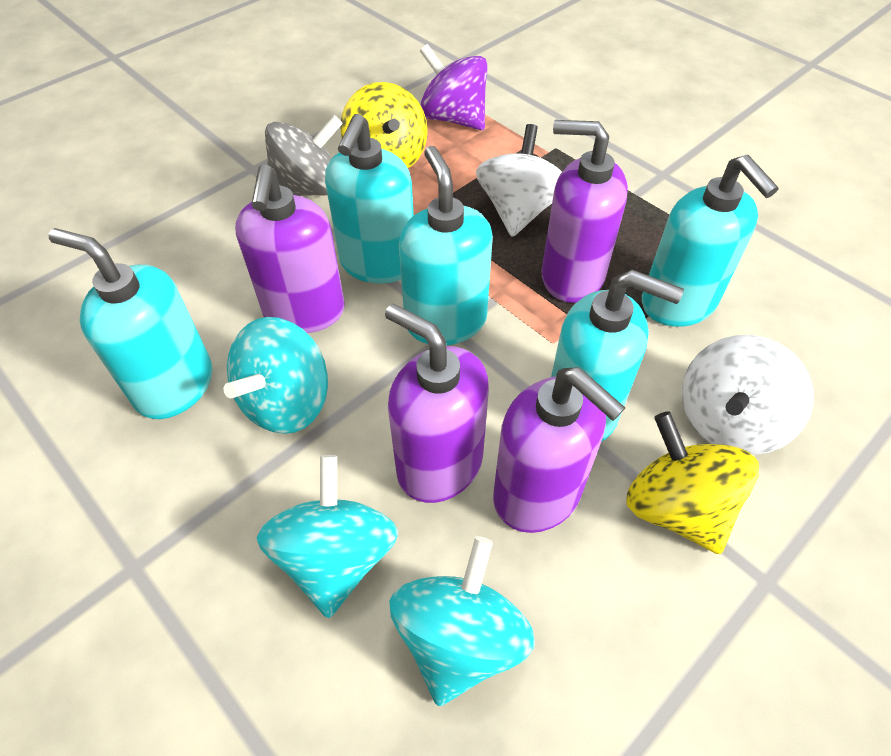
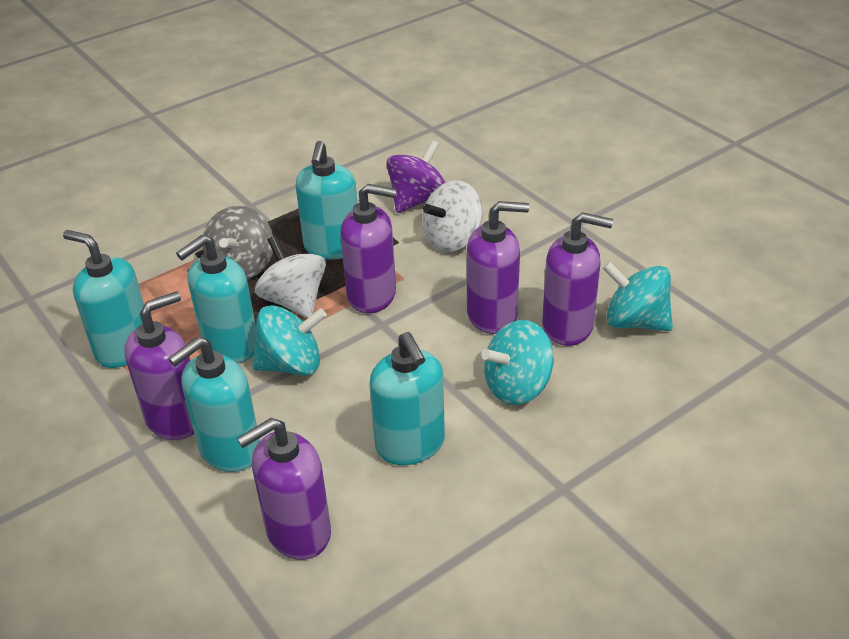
purple soap dispenser: [235,164,345,333] [385,304,489,503] [493,367,625,533] [541,120,628,303] = 4 -> [124,291,194,440] [237,418,331,560] [340,184,397,313] [467,201,529,334] [542,212,613,346] = 5
yellow spinning top: [340,82,428,168] [626,411,759,554] = 2 -> none = 0

